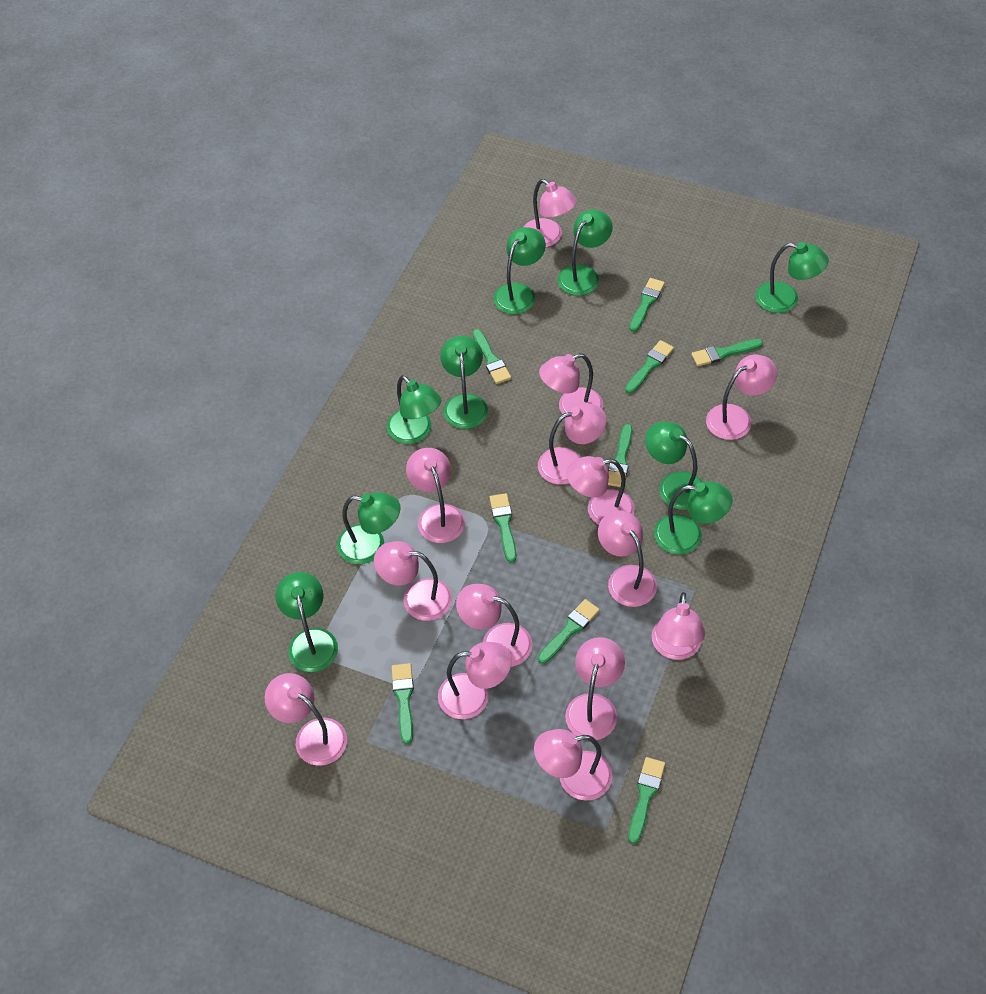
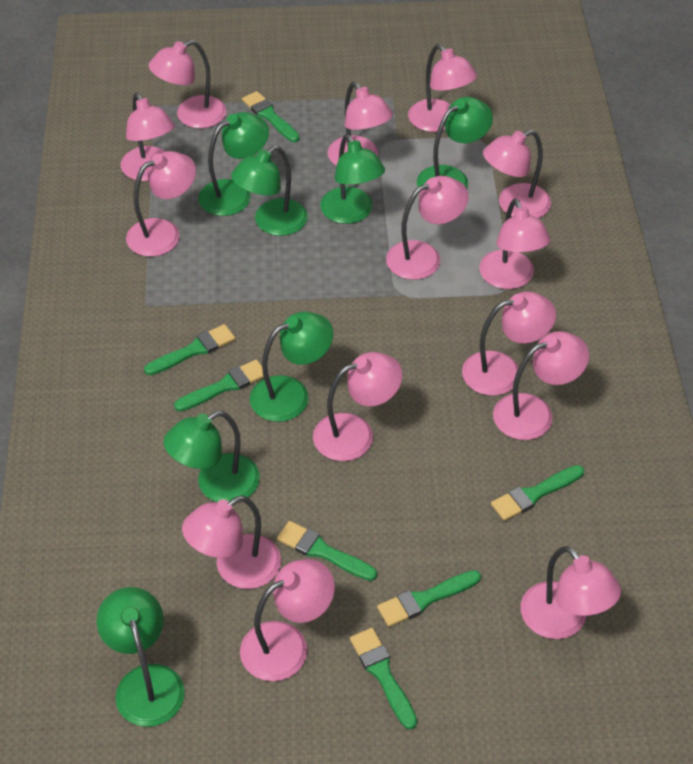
green brush: [392,663,414,744] [472,329,511,384] [489,493,516,563] [538,599,600,664] [608,424,632,487] [625,340,674,394] [628,757,665,844] [629,278,665,332] [691,339,763,366] = 9 -> [144,324,235,375] [174,359,264,412] [242,91,300,142] [277,521,377,581] [350,628,417,730] [377,570,481,627] [491,465,584,521] = 7
green lamp: [275,572,338,672] [337,492,401,564] [387,375,441,444] [440,336,488,429] [493,227,546,314] [557,209,612,296] [645,422,703,510] [654,481,732,554] [755,242,829,313] = 9 -> [97,587,185,727] [164,411,260,502] [198,112,269,216] [231,146,308,236] [250,312,333,422] [320,134,385,224] [417,97,493,189] = 7

